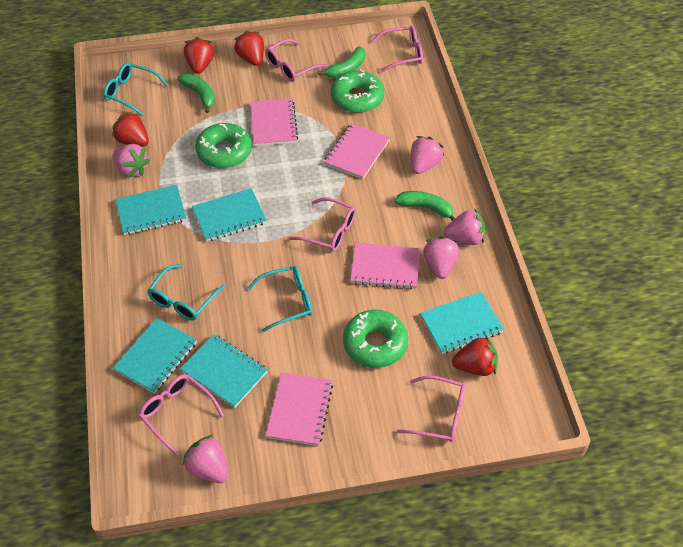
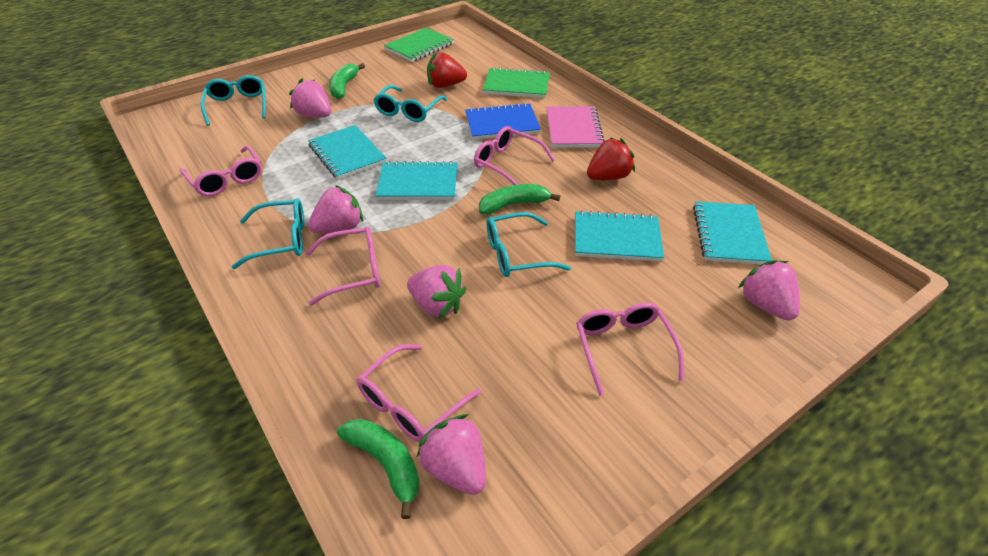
blue notebook: none = 0 -> [465,103,541,140] = 1
green donut: [195,123,252,168] [331,70,384,113] [343,310,408,368] = 3 -> none = 0
green notebook: none = 0 -> [384,28,454,62] [483,67,550,98] = 2
pink notebook: [250,99,298,146] [266,372,333,446] [324,123,390,179] [350,243,420,289] = 4 -> [547,106,604,148] = 1
red strawberry: [112,111,149,147] [184,37,214,74] [234,31,264,66] [452,336,498,376] = 4 -> [427,52,467,88] [587,138,635,180] = 2
turquoise glasses: [104,62,168,116] [147,264,225,320] [247,266,312,332] = 3 -> [201,75,266,126] [232,198,304,269] [373,85,447,122] [486,212,571,277] = 4
turquoise notebook: [113,318,197,394] [115,185,186,235] [180,334,268,408] [192,188,267,242] [420,292,504,354] = 5 -> [308,125,387,180] [375,161,457,200] [575,210,664,262] [693,201,772,265] = 4

